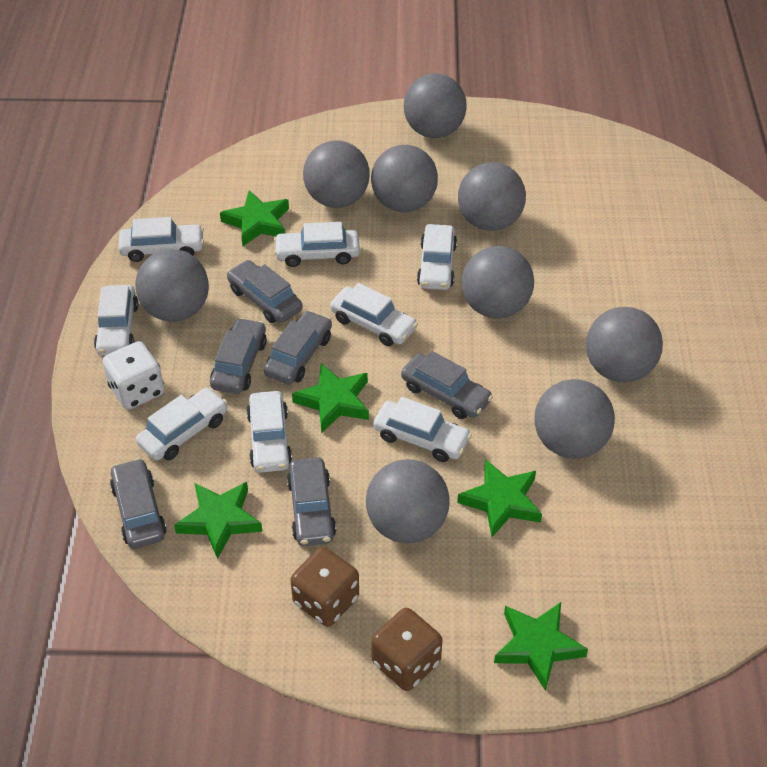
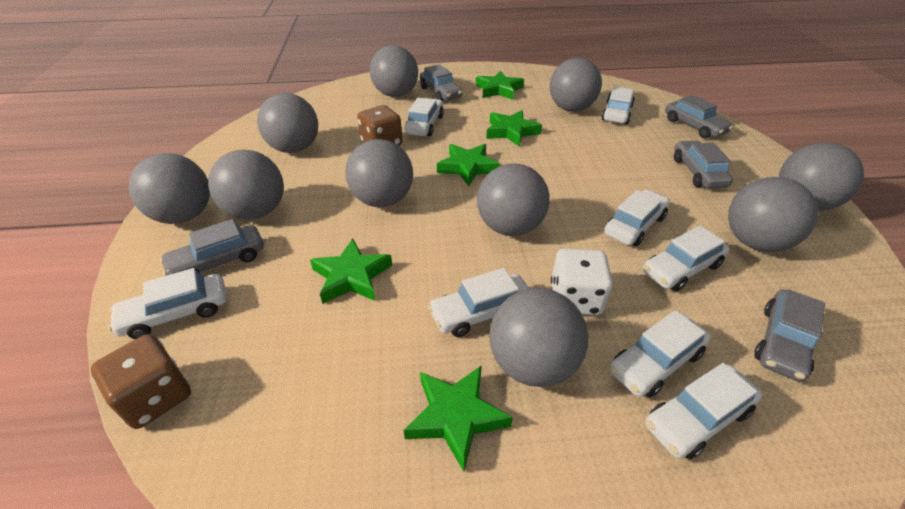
grey ball: [135,249,209,322] [303,140,370,208] [366,459,450,544] [371,145,438,212] [404,73,467,138] [458,162,526,231] [462,246,534,319] [535,379,615,459] [586,307,663,382] = 9 -> [129,153,210,224] [208,150,284,220] [257,93,318,153] [345,139,413,207] [370,45,418,97] [477,163,550,236] [489,288,588,387] [550,58,602,112] [728,177,818,252] [779,143,864,211] = 10
grey car: [110,458,167,549] [210,318,267,394] [227,260,303,323] [264,310,332,384] [287,457,336,546] [401,351,493,419] = 6 -> [160,219,264,276] [419,64,463,101] [665,95,733,138] [674,141,733,189] [754,289,825,382] = 5

